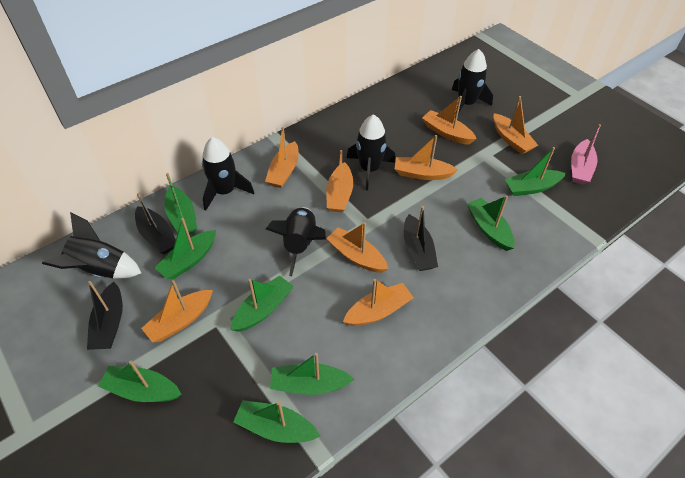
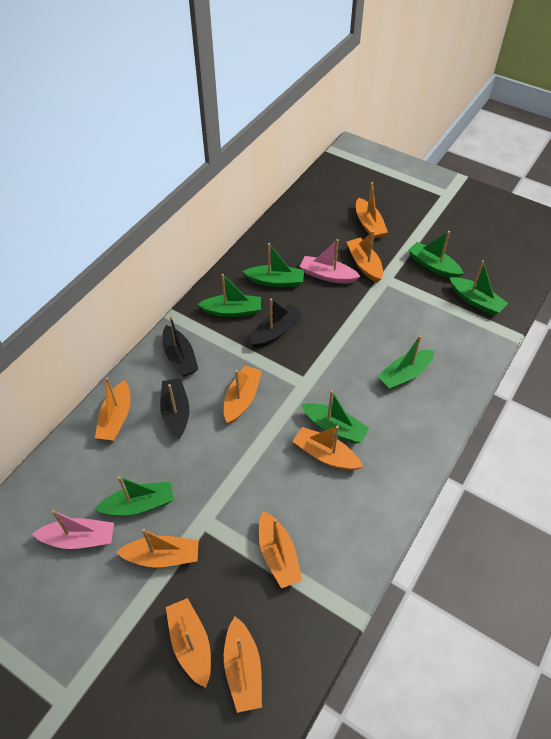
black rocket: [42,212,141,279] [202,137,254,211] [266,207,326,276] [347,114,396,190] [452,49,493,116] = 5 -> none = 0
green boat: [98,360,181,402] [155,218,216,280] [165,173,197,234] [230,275,294,332] [234,400,320,443] [270,353,354,395] [467,195,515,251] [505,147,566,196] = 8 -> [95,476,174,516] [198,274,261,317] [243,243,304,287] [301,390,369,443] [378,335,434,390] [408,231,464,278] [450,260,508,315] = 7
orange boat: [141,280,213,342] [265,127,299,188] [326,150,353,213] [326,222,388,273] [343,279,414,326] [395,135,458,180] [422,96,476,144] [493,96,539,154] = 8 -> [95,377,130,441] [116,529,199,568] [166,598,211,688] [224,366,262,424] [224,616,262,713] [259,511,302,588] [292,426,363,470] [347,231,383,283] [356,182,388,239] = 9
pink boat: [571,124,601,185] = 1 -> [32,510,114,549] [300,239,360,284] = 2

